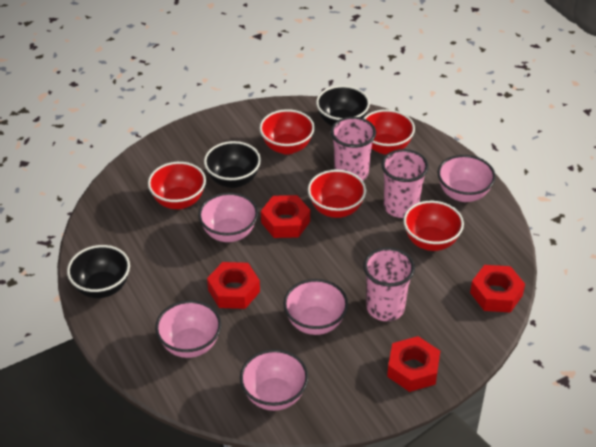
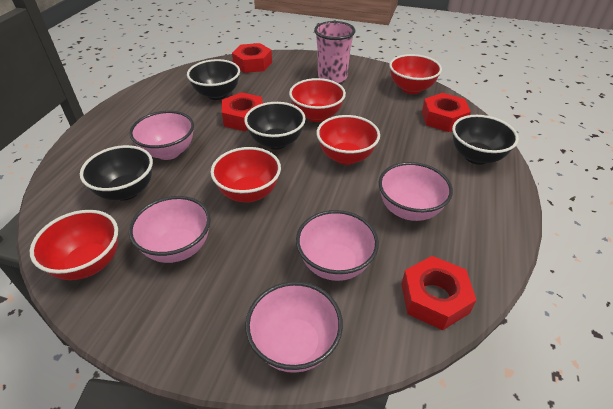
black bowl: [67,245,130,298] [204,141,261,188] [316,85,370,126] = 3 -> [80,145,153,201] [187,59,240,100] [244,102,306,150] [452,115,519,165] = 4
pink cup: [331,117,376,181] [363,247,415,321] [381,149,429,218] = 3 -> [314,21,355,83] = 1

